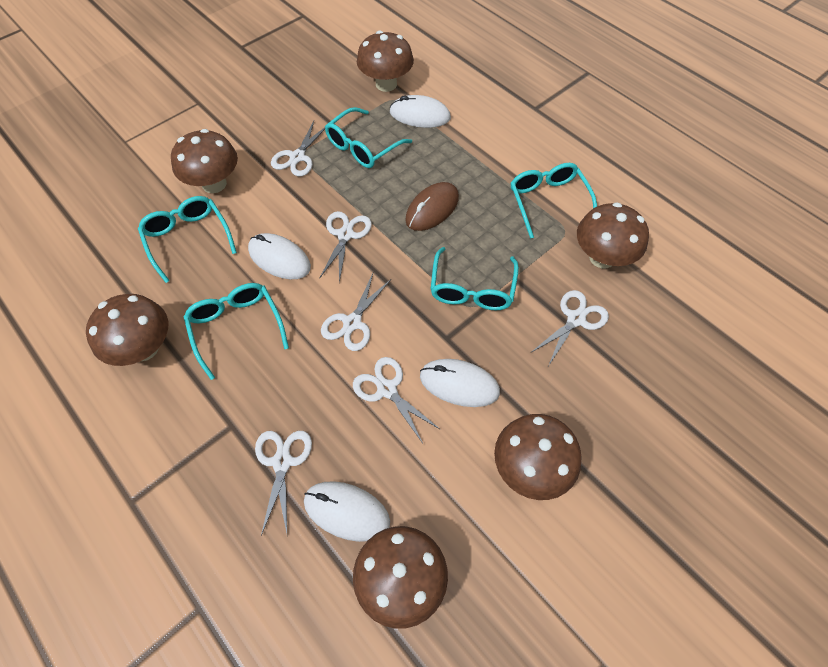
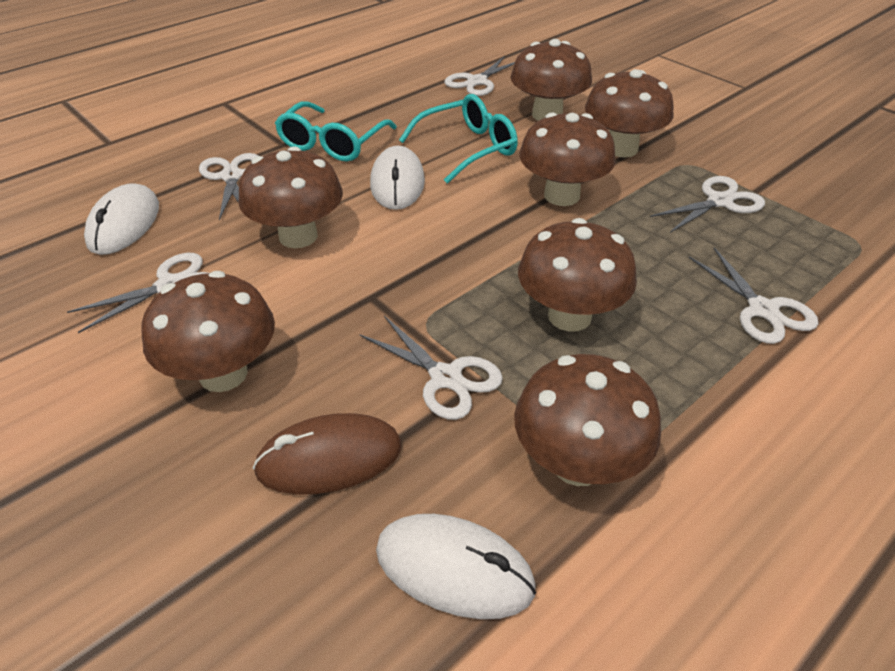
brown mushroom: [86,294,168,366] [171,129,238,193] [353,526,448,629] [357,31,414,92] [494,414,582,500] [577,202,649,268] = 6 -> [141,271,275,392] [238,146,343,248] [511,39,592,121] [514,354,661,486] [518,218,637,332] [519,112,616,206] [585,69,674,157] = 7
turquoise glasses: [138,196,237,283] [184,283,289,380] [325,107,412,168] [431,247,519,310] [510,163,597,239] = 5 -> [275,102,397,162] [399,94,518,184] = 2
white mouse: [248,233,311,279] [304,481,390,542] [390,95,451,128] [420,359,500,407] = 4 -> [84,183,159,255] [370,146,425,210] [376,514,536,619] = 3

